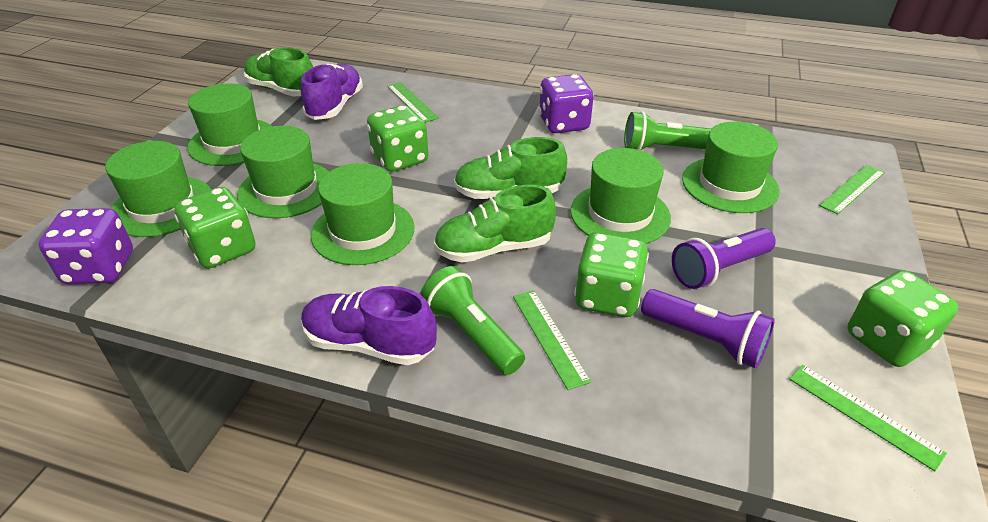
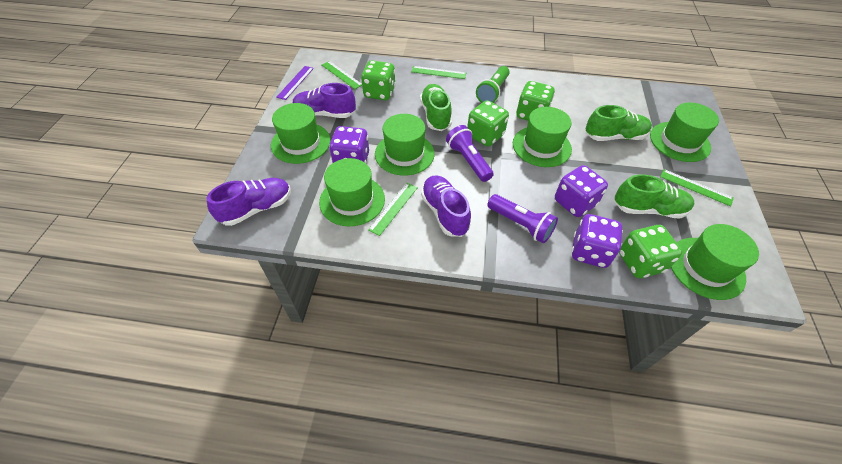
green flashlight: [421,266,525,375] [624,111,712,150] = 2 -> [476,66,510,103] = 1
purple dice: [39,208,133,284] [539,74,594,133] = 2 -> [329,126,369,163] [555,165,608,217] [571,214,623,268] = 3
purple ruler: none = 0 -> [276,66,314,100] = 1
purple shoe: [301,64,363,120] [301,286,437,365] = 2 -> [207,178,291,226] [293,83,356,118] [421,175,471,237] = 3

